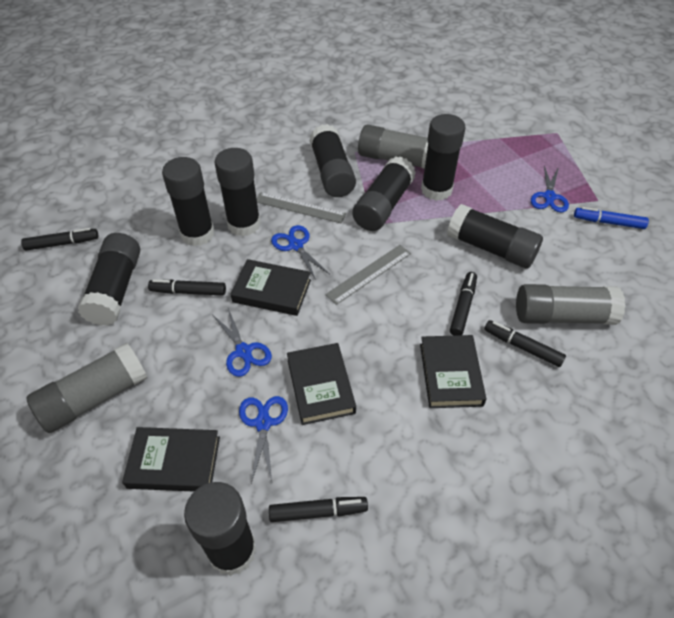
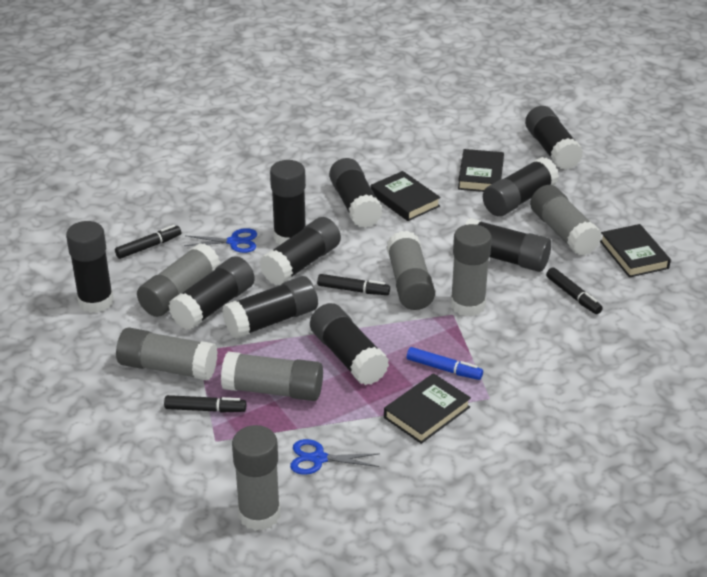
black glue stick: [78,233,140,326] [162,157,214,246] [184,482,256,576] [215,148,261,236] [309,124,356,197] [352,156,416,231] [421,114,465,201] [447,204,543,268] = 8 -> [66,221,114,313] [169,256,255,330] [222,276,318,339] [259,217,341,285] [270,160,306,245] [310,303,389,385] [329,158,383,228] [465,218,551,272] [483,157,559,216] [525,106,583,170] = 10
black marker: [21,228,98,251] [148,279,226,296] [269,497,368,522] [450,272,477,336] [484,320,566,367] = 5 -> [115,225,181,259] [164,395,246,413] [317,274,390,295] [546,267,603,314] = 4
blue scissors: [212,308,272,377] [239,396,288,483] [271,225,329,280] [531,166,569,212] = 4 -> [184,228,257,253] [290,439,380,475] = 2
grey glue stick: [26,343,147,433] [358,125,428,169] [516,284,626,325] = 3 -> [116,327,218,380] [137,243,220,317] [221,351,323,401] [232,425,280,531] [386,231,435,310] [450,224,492,316] [530,185,602,255] = 7
grey ruler: [257,192,346,223] [325,245,411,305] = 2 -> none = 0

